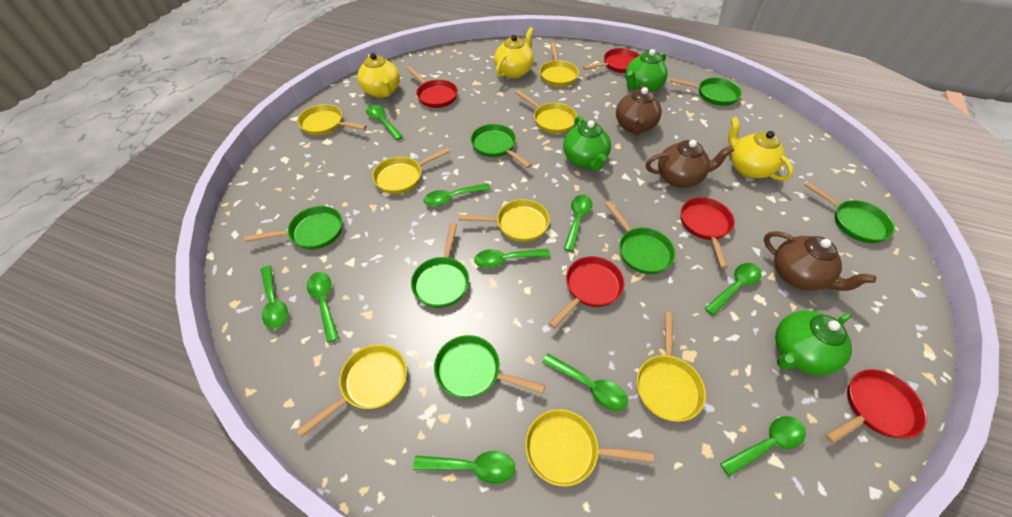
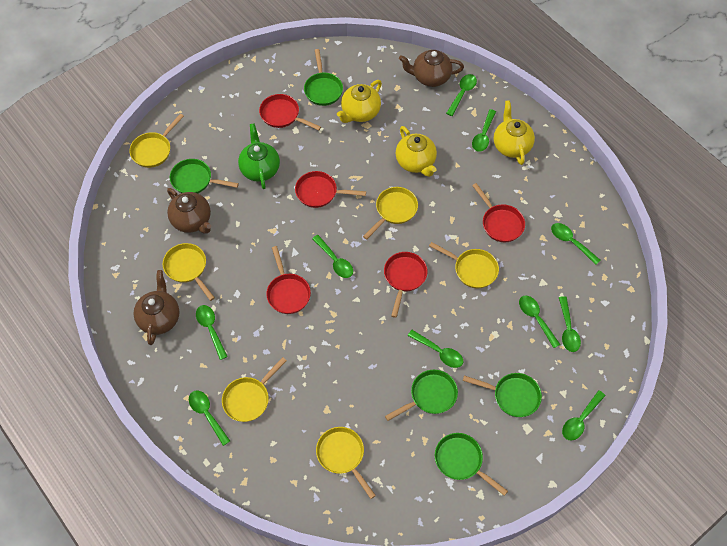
green pan: [244,206,342,250] [411,223,469,308] [434,335,545,398] [471,124,532,168] [605,201,676,274] [669,78,742,106] [804,181,895,243] = 7 -> [170,159,239,193] [304,49,343,106] [385,370,458,421] [435,433,508,496] [463,373,542,417] = 5
green teapot: [563,116,611,171] [625,49,668,92] [775,311,852,375] = 3 -> [238,123,280,189] = 1
yellow pan: [297,104,367,135] [297,345,407,437] [372,148,450,194] [459,199,550,242] [515,90,577,134] [525,409,654,486] [539,42,579,87] [637,312,706,422] = 8 -> [129,114,184,168] [163,243,215,301] [222,357,287,422] [316,427,376,499] [363,187,418,240] [429,242,499,288] = 6

